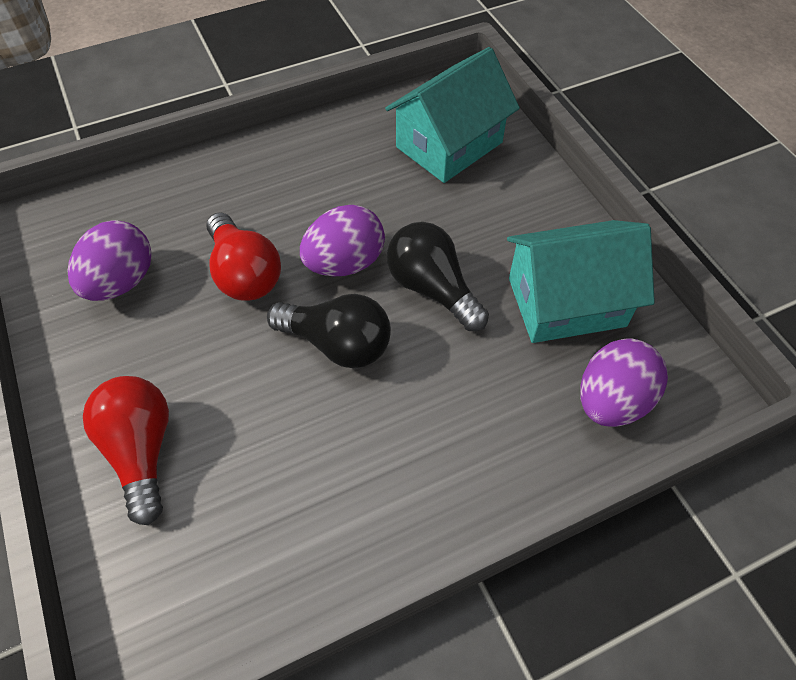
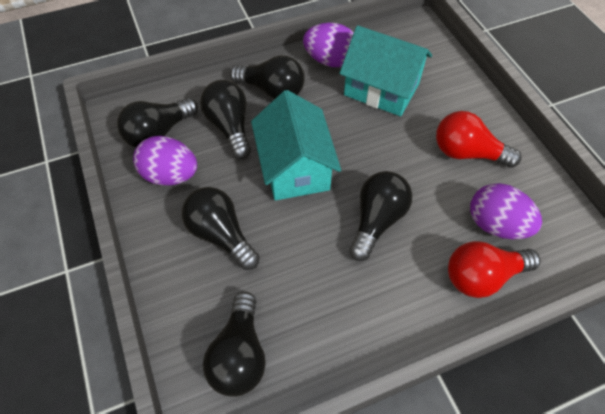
black light bulb: [267,294,391,368] [387,222,489,331] = 2 -> [117,98,198,148] [181,187,260,270] [200,80,251,159] [203,291,266,397] [230,55,305,99] [349,171,412,261] = 6

